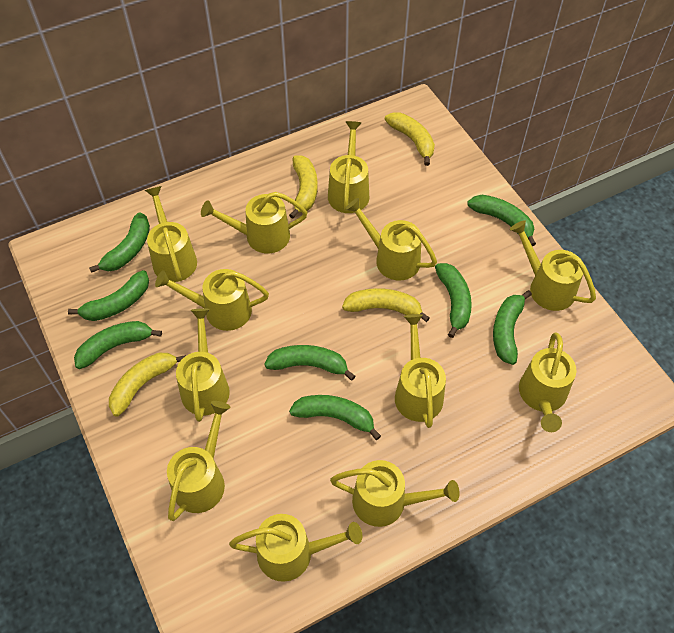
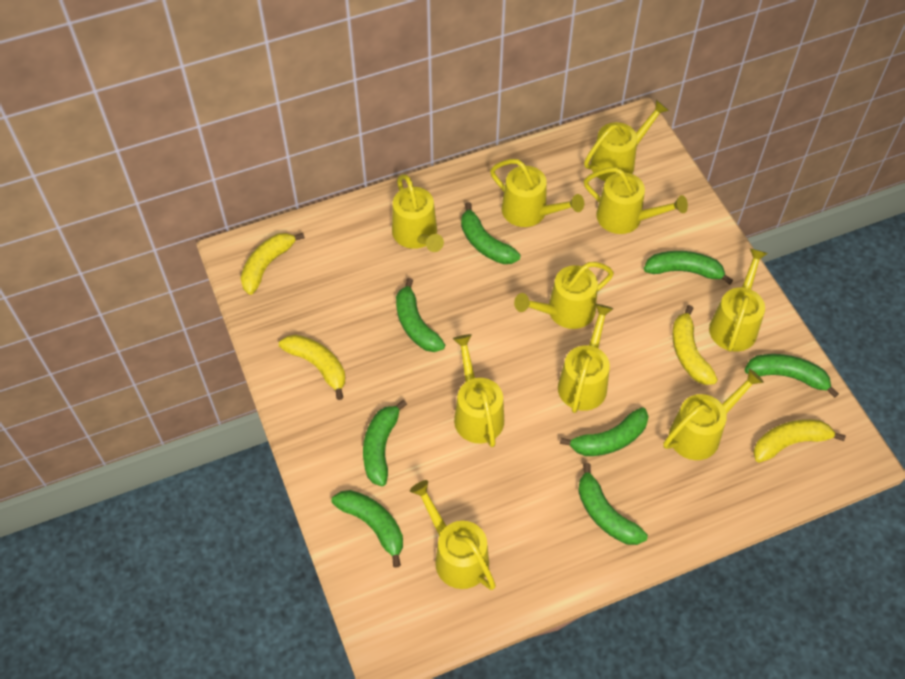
yellow watering can: [145,186,197,282] [155,269,269,331] [167,401,231,521] [176,308,230,422] [201,192,307,253] [229,514,362,582] [328,121,369,213] [330,460,460,527] [345,198,437,281] [395,314,446,428] [510,220,596,311] [519,332,576,432] = 12 -> [392,174,444,252] [410,480,496,590] [453,334,504,447] [490,159,584,227] [514,262,614,329] [558,304,614,413] [584,100,669,181] [584,167,688,234] [663,368,764,460] [709,248,768,352] = 10

